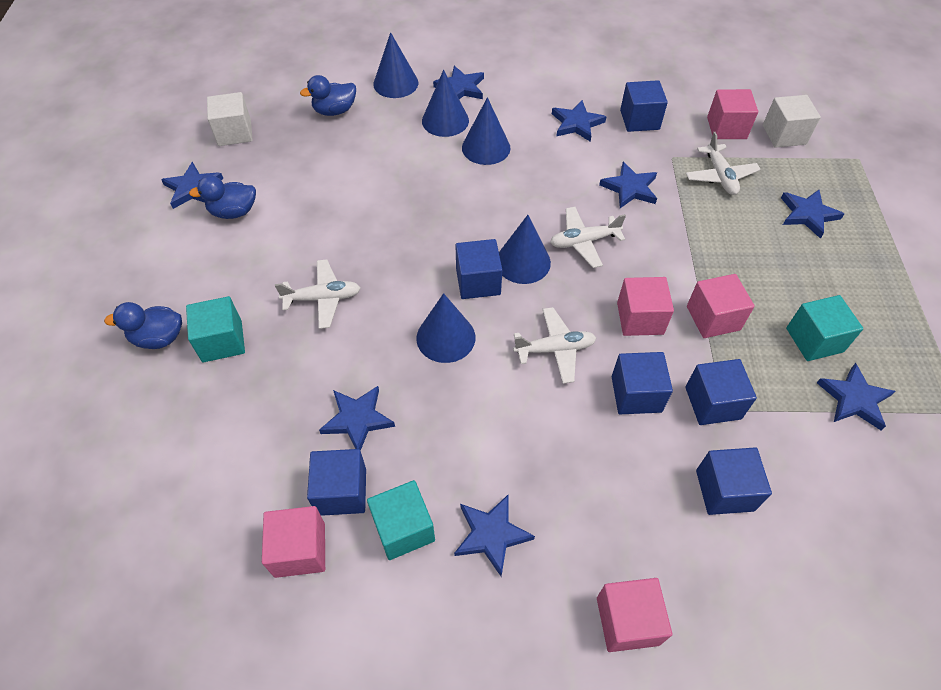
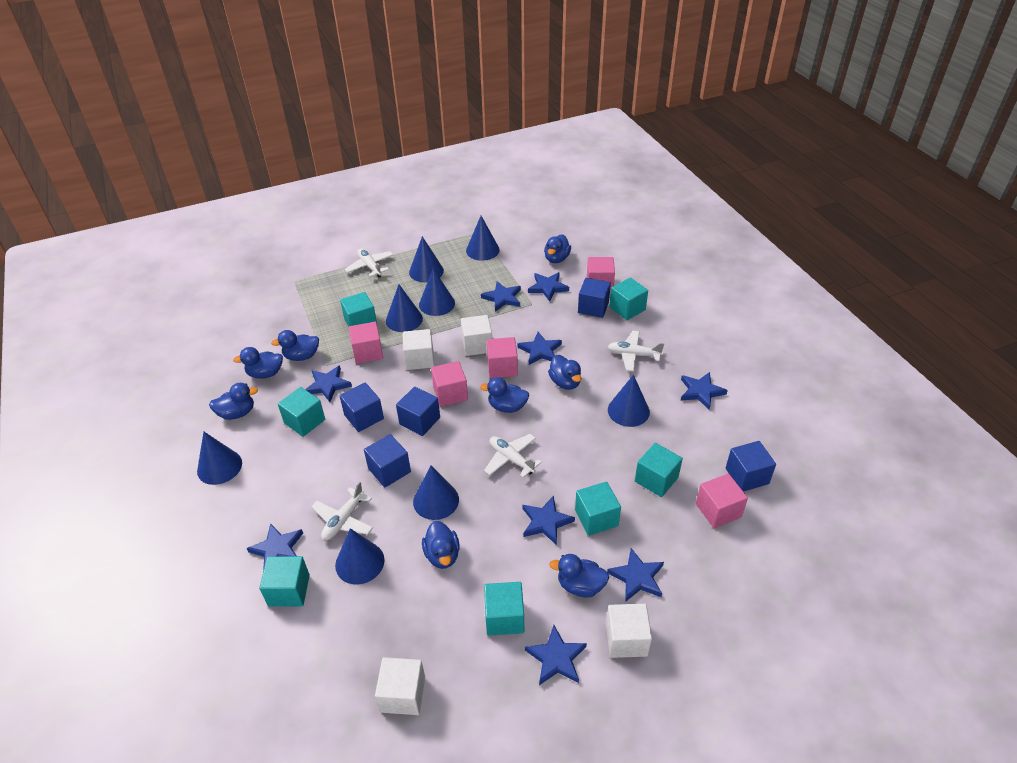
blue cone: [373,32,418,98] [416,293,475,363] [422,70,469,137] [462,97,510,165] [499,215,551,284] = 5 -> [197,432,242,485] [335,528,384,584] [386,284,423,332] [409,236,444,282] [413,466,459,520] [419,268,455,316] [466,216,500,261] [608,375,650,427] = 8
blue cube: [307,449,366,516] [455,239,502,299] [612,352,673,414] [620,80,668,132] [685,359,757,425] [696,447,772,515] = 6 -> [339,383,384,432] [364,434,411,488] [396,387,440,436] [578,278,611,318] [726,441,776,492] = 5
blue duck: [104,302,182,349] [189,175,256,219] [300,75,356,116] = 3 -> [209,383,258,420] [233,347,283,379] [271,330,319,361] [422,521,460,569] [480,377,529,413] [544,234,571,263] [548,355,582,390] [549,554,609,597] = 8
blue star: [161,162,223,209] [319,386,395,451] [433,66,484,99] [454,494,535,577] [552,100,606,142] [599,162,657,208] [781,190,844,239] [817,363,895,430] = 8 -> [247,523,303,571] [305,365,352,402] [481,281,521,312] [518,332,562,365] [522,496,575,545] [525,625,587,685] [528,272,569,302] [607,548,664,601] [681,372,728,410] = 9
turquoise cube: [186,296,245,362] [367,480,435,560] [786,295,863,361] = 3 -> [259,556,310,607] [278,387,325,437] [340,292,377,327] [484,582,524,636] [575,481,621,536] [609,278,648,320] [635,443,683,497] = 7
white cube: [207,92,253,146] [763,95,821,148] = 2 -> [375,657,425,715] [403,329,434,370] [461,315,492,356] [606,604,652,658] = 4

